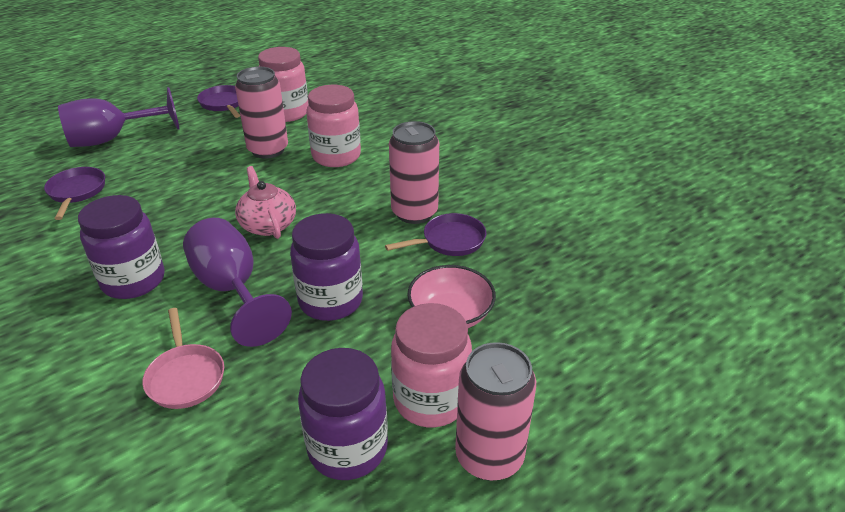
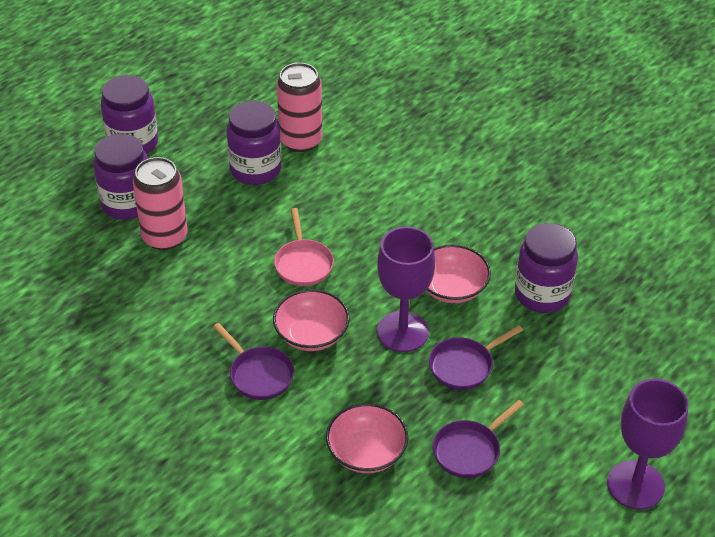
pink bowl: [407,265,496,328] = 1 -> [273,289,350,351] [326,403,408,473] [426,244,491,303] = 3
pink can: [235,67,288,159] [389,121,439,224] [455,342,536,481] = 3 -> [133,157,187,250] [277,63,322,152] = 2
pink jar: [258,47,309,122] [306,85,361,167] [391,303,472,427] = 3 -> none = 0
pink teapot: [235,166,296,239] = 1 -> none = 0
purple jar: [78,195,165,299] [290,213,363,321] [298,348,388,480] = 3 -> [93,134,148,220] [101,75,158,154] [227,101,282,185] [515,223,578,313] = 4

